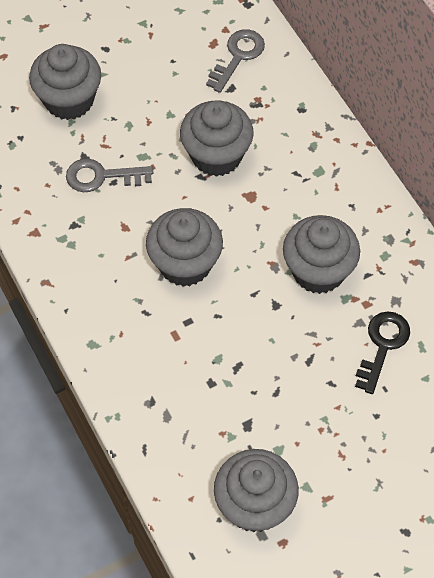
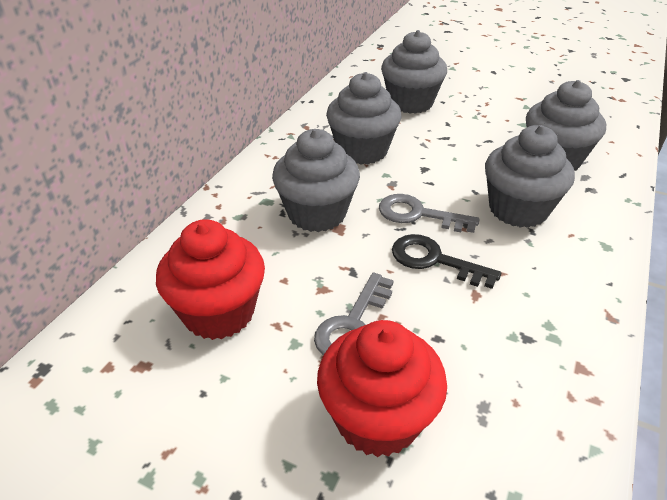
red cupcake: none = 0 -> [156,219,265,340] [317,320,447,457] = 2

